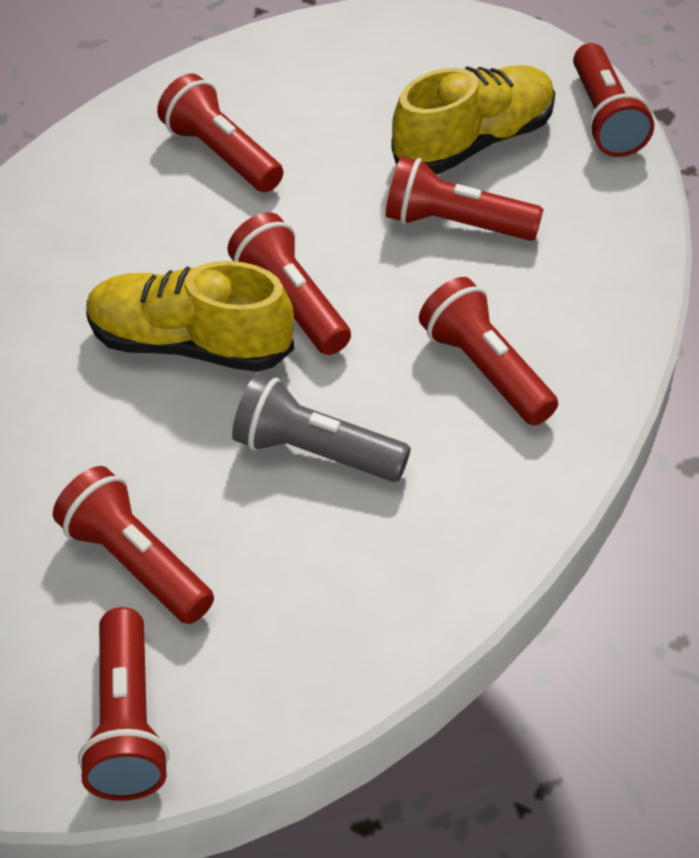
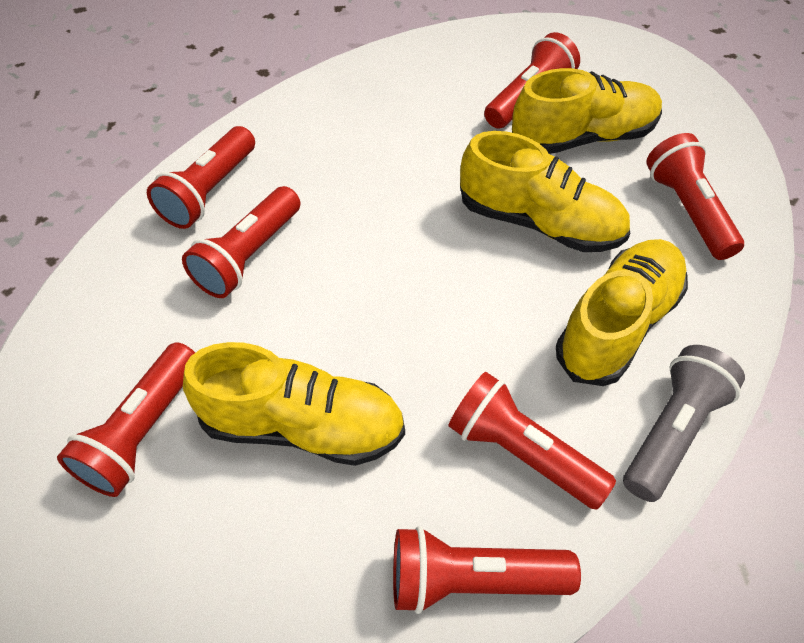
yellow shoe: [86,261,294,372] [392,65,555,175] = 2 -> [183,342,405,466] [460,131,630,252] [512,68,662,154] [556,239,688,386] = 4

